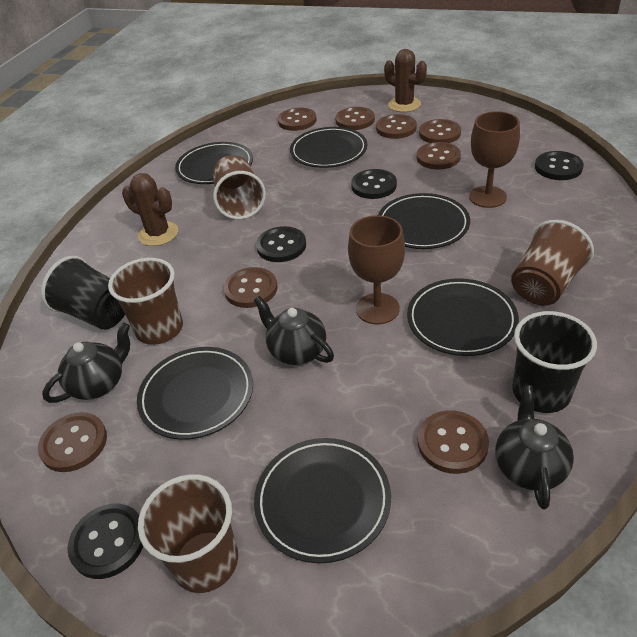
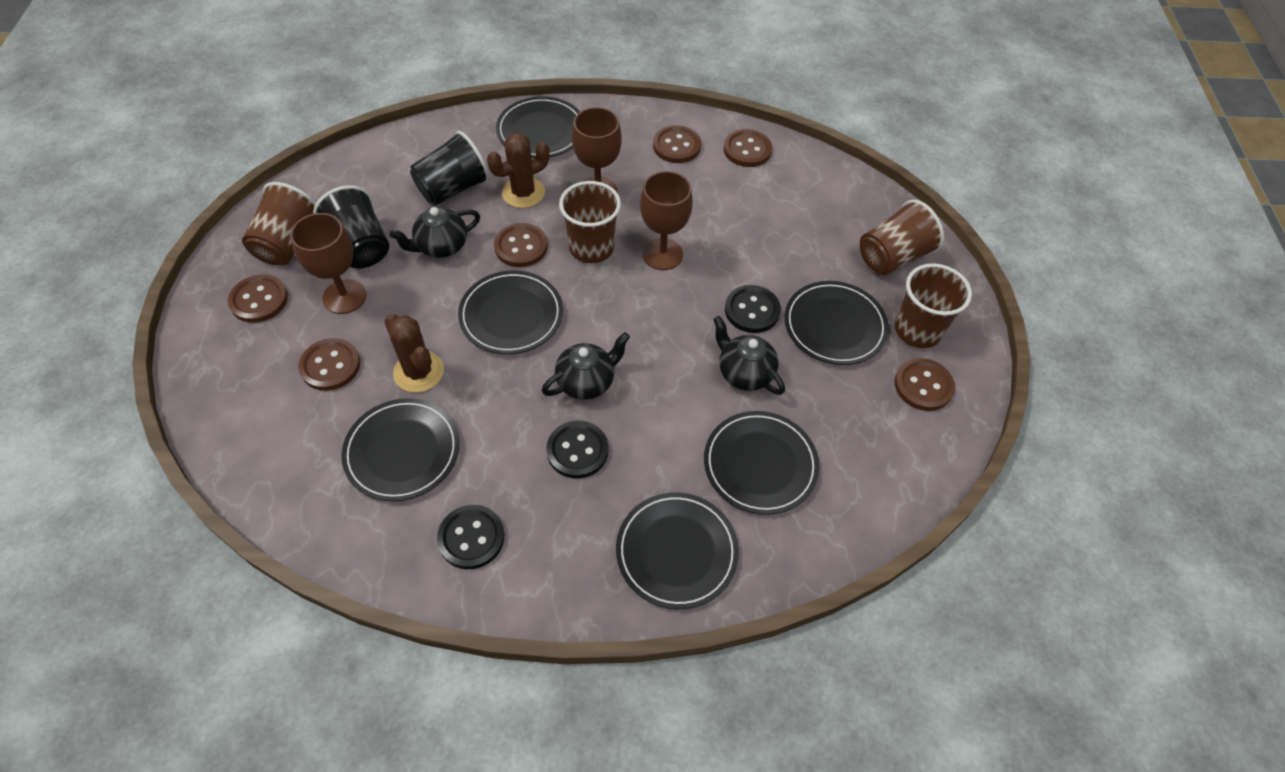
black button: [67,504,143,579] [256,226,306,262] [351,169,397,199] [535,151,584,180] = 4 -> [437,505,504,569] [546,420,608,479] [725,285,781,333] = 3
brown button: [38,412,107,472] [223,267,277,308] [278,108,317,131] [335,107,375,130] [376,114,417,139] [417,142,461,169] [418,410,489,474] [419,119,461,143] = 8 -> [228,274,288,323] [298,338,360,391] [494,223,548,267] [653,125,701,163] [723,129,772,167] [894,358,955,411] = 6
brown goblet: [348,215,405,325] [469,111,520,208] = 2 -> [290,213,367,314] [572,107,622,192] [640,171,693,270] = 3

